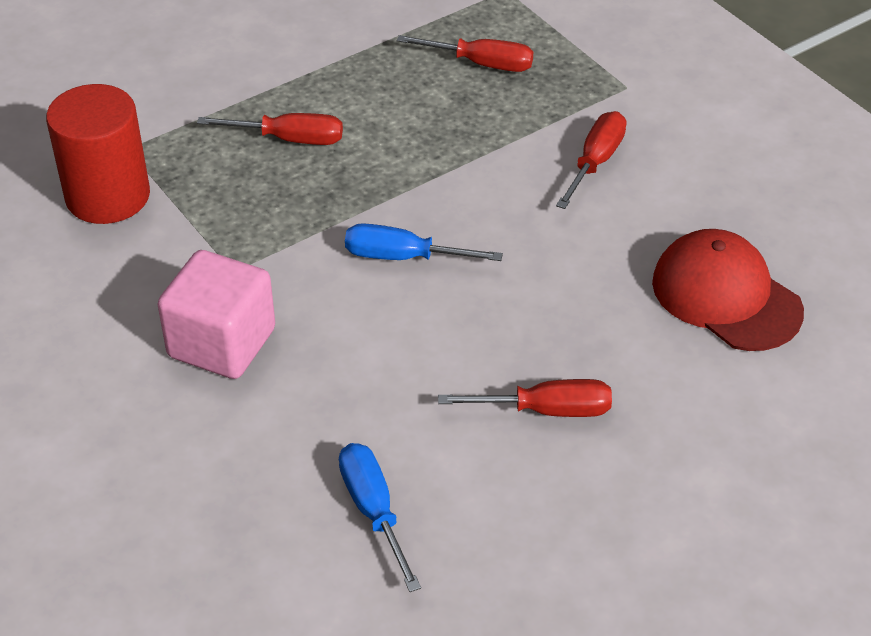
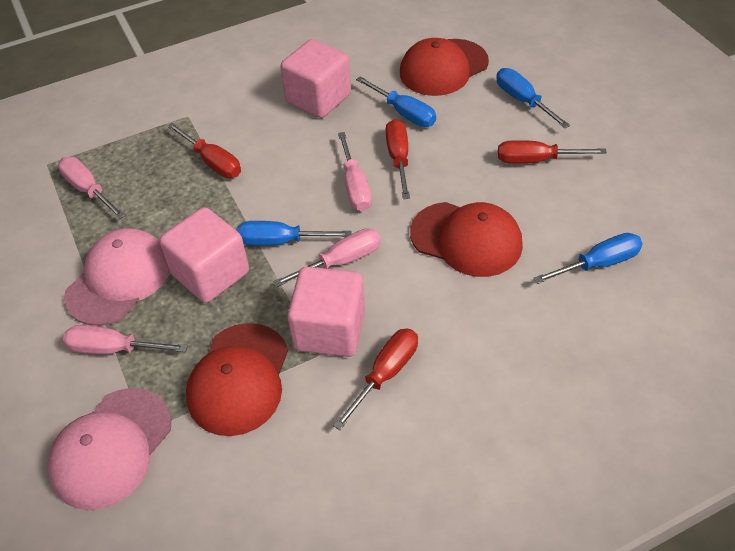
blue screwdriver: [339,443,421,592] [345,223,503,261] = 2 -> [237,221,352,246] [356,76,436,127] [496,68,570,128] [534,233,643,284] = 4
pink cap: none = 0 -> [47,388,171,510] [64,228,170,326] = 2
pink cube: [158,250,275,379] = 1 -> [159,207,249,303] [280,39,351,118] [288,267,365,357] = 3
pink screwdriver: none = 0 -> [58,157,125,219] [63,325,188,354] [273,228,381,288] [338,132,372,211] = 4
red cap: [652,229,804,351] = 1 -> [186,323,288,436] [400,38,489,96] [410,202,523,277] = 3
red cylinder: [46,84,150,224] = 1 -> none = 0

